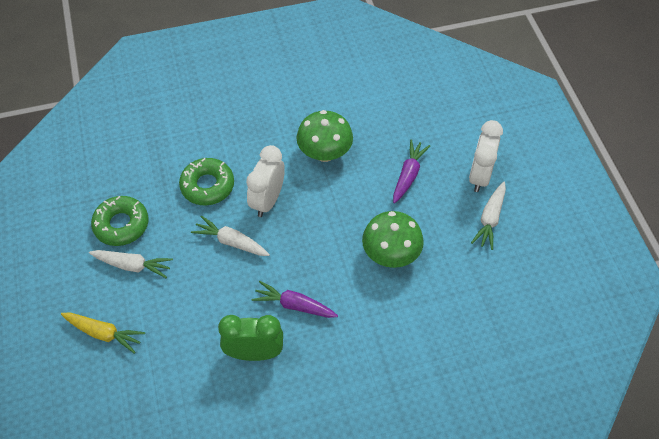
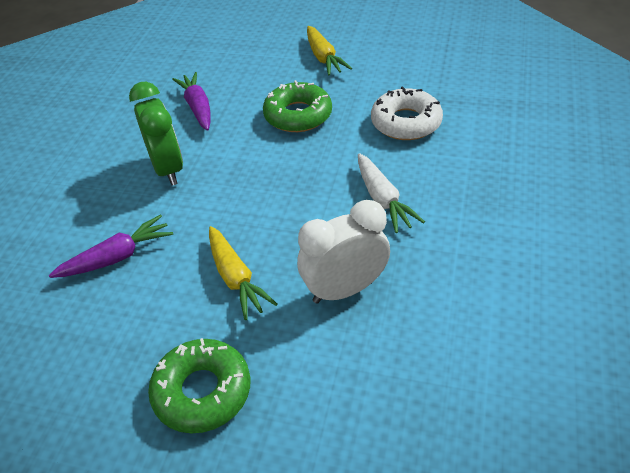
green mushroom: [296,110,353,162] [362,211,424,268] = 2 -> none = 0
white carrot: [89,250,173,278] [191,215,270,256] [471,182,506,250] = 3 -> [358,153,425,233] = 1
white clock: [246,145,285,217] [469,120,503,192] = 2 -> [297,200,390,304] = 1
white donut: none = 0 -> [371,86,443,140] = 1
yellow carrot: [61,313,145,354] = 1 -> [209,226,278,320] [307,26,352,76] = 2

